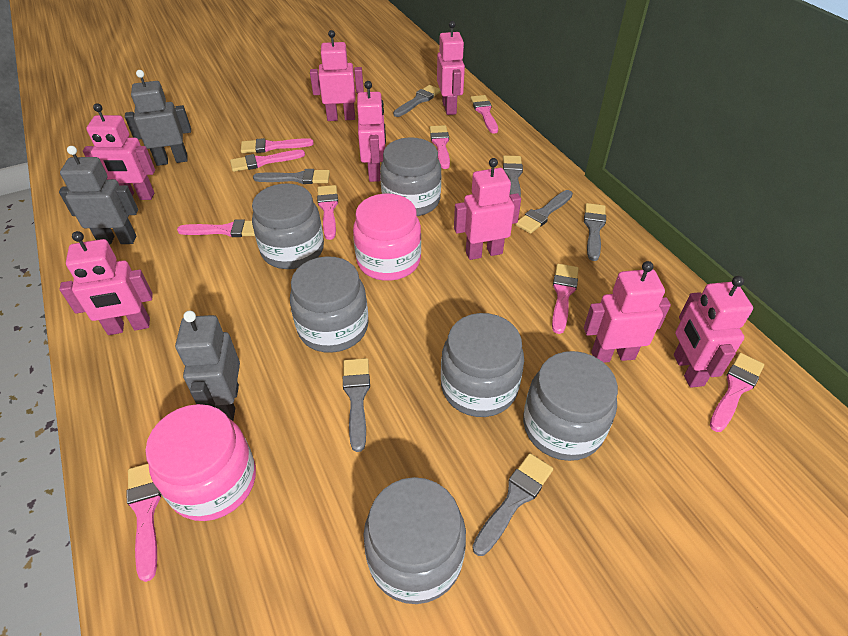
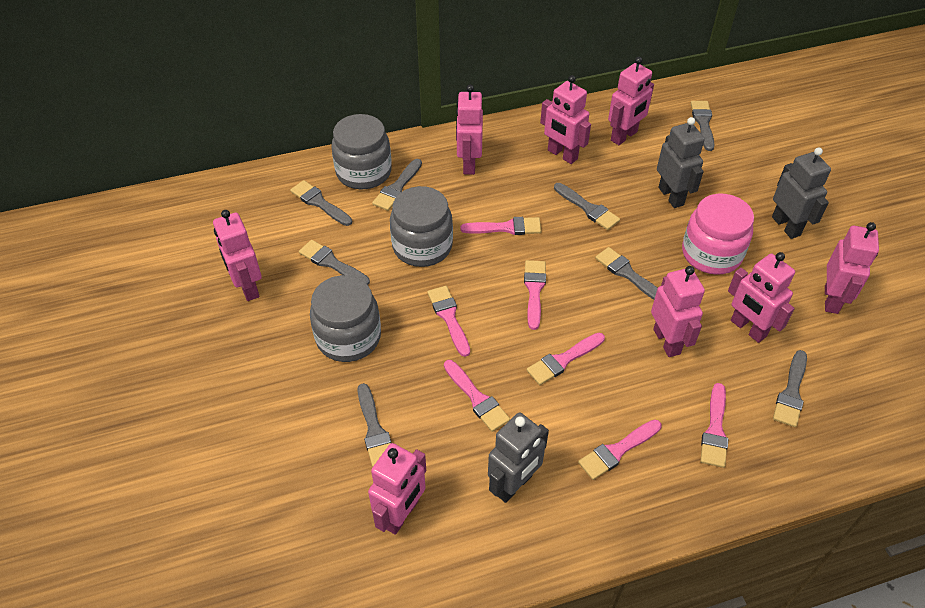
grey brush: [253,169,330,184] [343,358,370,452] [393,85,441,117] [472,453,553,556] [503,155,523,197] [515,190,573,234] [584,203,606,261] = 7 -> [290,180,352,226] [299,240,370,285] [358,383,391,467] [372,159,422,211] [554,183,620,230] [595,247,657,300] [691,101,715,151] [773,350,807,427] = 8
grey jar: [252,184,324,269] [290,256,369,353] [363,477,466,604] [380,137,441,216] [441,313,524,417] [523,351,618,461] = 6 -> [310,275,381,362] [331,114,392,189] [390,186,453,267] = 3
pink brush: [127,463,161,582] [177,219,255,237] [230,150,305,172] [241,138,314,153] [317,185,338,240] [429,125,450,169] [470,95,498,134] [552,264,579,334] [710,353,764,432] = 9 -> [427,286,470,357] [444,360,510,432] [460,217,541,235] [524,260,546,330] [527,333,605,385] [578,420,662,480] [700,383,728,468] = 7
pink jar: [145,404,256,521] [353,194,421,281] = 2 -> [682,194,754,275] = 1

